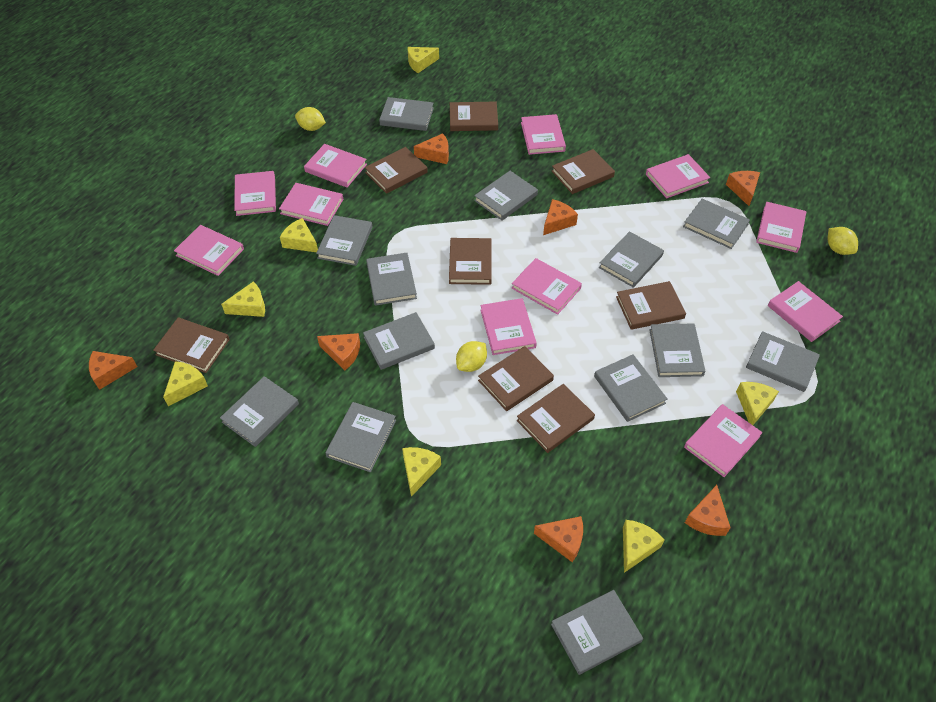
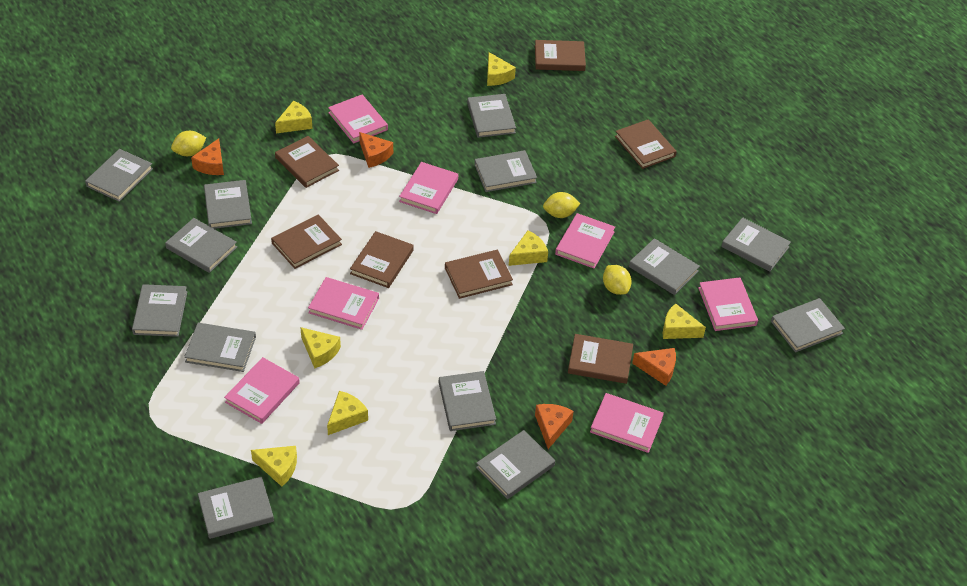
brown book: [153,318,230,373] [365,147,428,194] [449,238,492,285] [450,102,498,131] [478,346,554,411] [516,384,595,453] [552,149,615,194] [616,281,686,330] = 8 -> [271,214,342,269] [275,136,339,188] [350,231,414,288] [445,250,513,299] [535,40,586,71] [568,334,633,384] [615,119,677,169] = 7
orange cheese: [89,351,137,390] [317,333,360,370] [414,133,449,164] [534,516,583,562] [543,199,578,235] [685,485,731,536] [726,171,760,206] = 7 -> [191,138,224,175] [359,132,393,168] [535,404,574,449] [632,348,676,386] = 4
pink book: [174,225,244,276] [234,171,276,216] [279,183,343,226] [304,144,367,187] [481,298,537,355] [512,258,582,315] [521,114,566,155] [646,154,710,198] [684,404,762,477] [756,202,806,253] [768,281,843,342] = 11 -> [224,357,300,424] [308,277,379,330] [328,95,388,144] [399,162,458,214] [555,213,615,268] [590,393,664,453] [698,277,758,331] = 7

